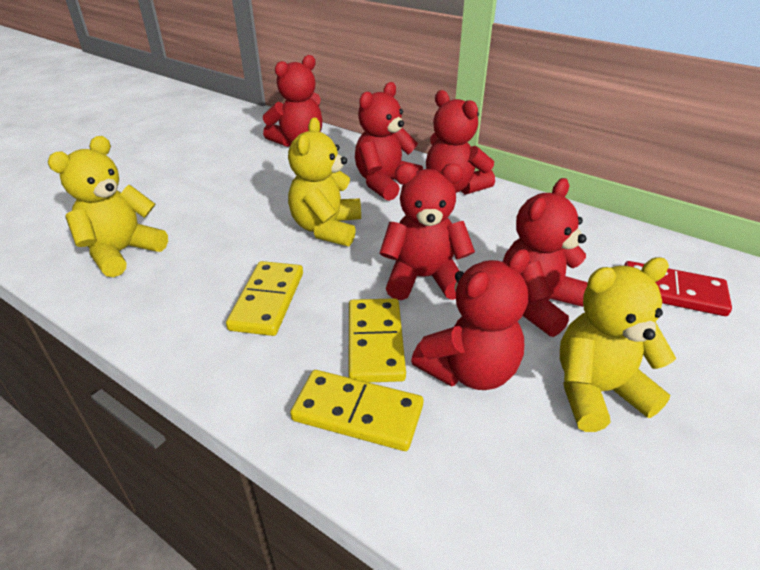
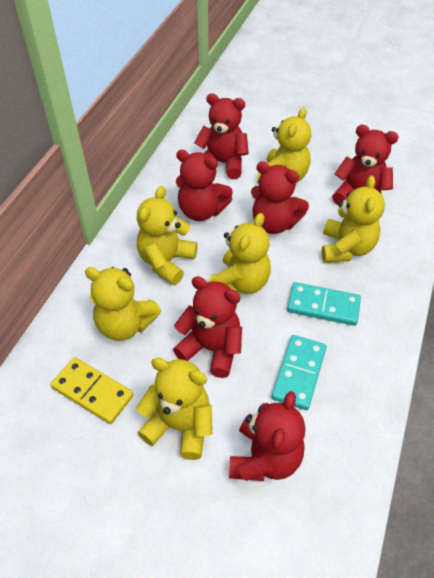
red domino: [624,261,732,316] = 1 -> none = 0
turquoise domino: none = 0 -> [271,335,326,410] [287,282,361,326] = 2
yellow domino: [226,261,303,336] [290,370,423,451] [349,298,406,383] = 3 -> [50,357,134,424] = 1
yellow teddy bear: [48,136,168,277] [288,117,361,246] [560,257,676,432] = 3 -> [85,267,161,341] [136,358,212,460] [137,186,197,285] [209,213,271,294] [257,107,311,183] [321,175,385,263] = 6

